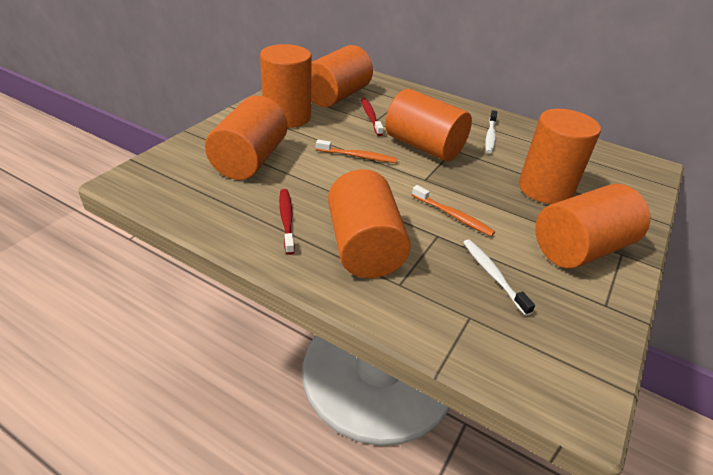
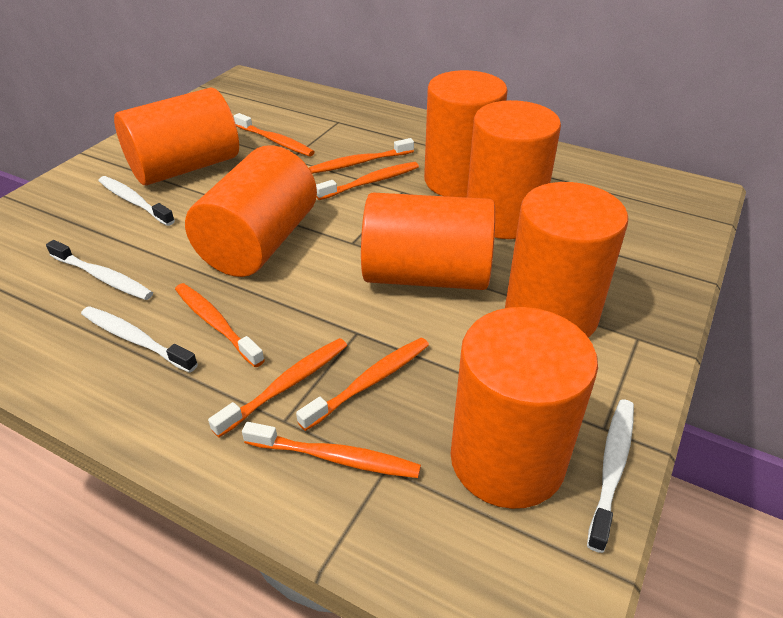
orange toothbrush: [316,140,397,163] [412,185,495,236] = 2 -> [175,283,265,367] [208,338,347,437] [234,113,315,156] [242,422,421,478] [296,338,429,431] [309,138,414,174] [316,162,419,200] = 7
red toothbrush: [279,189,295,255] [361,98,384,136] = 2 -> none = 0
white toothbrush: [463,239,535,316] [485,110,497,153] = 2 -> [46,240,153,300] [81,306,198,373] [98,176,175,226] [587,399,634,553] = 4

